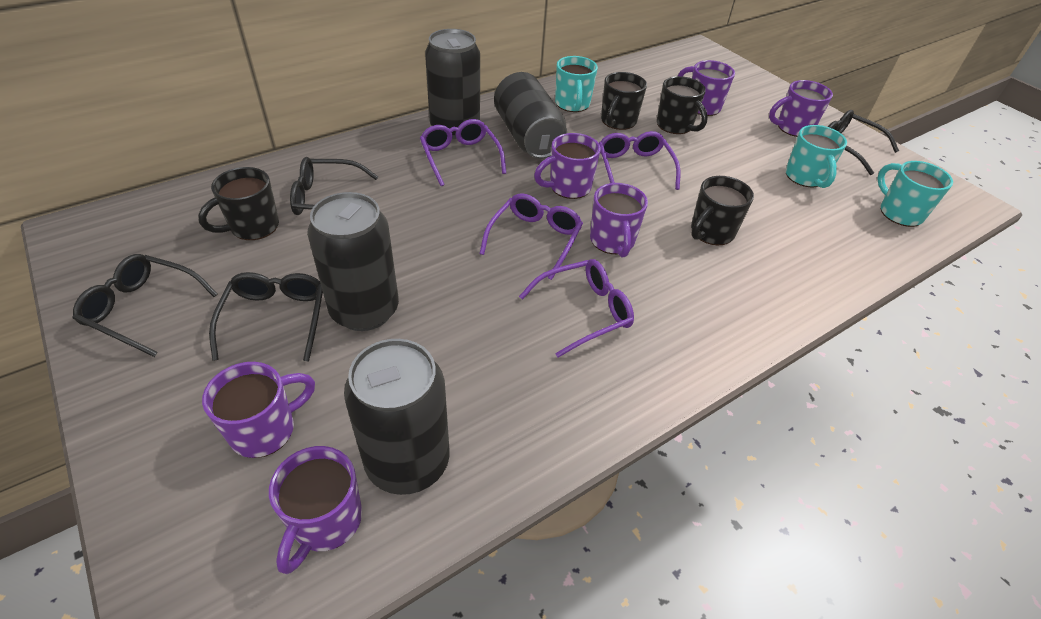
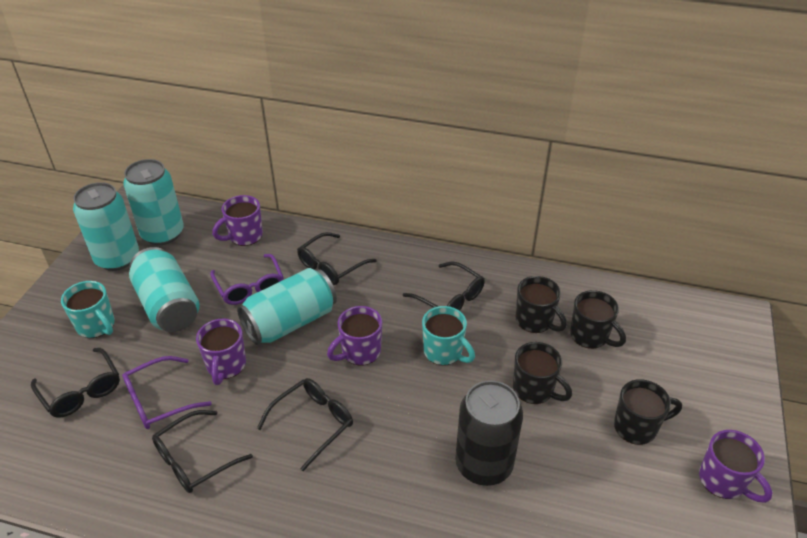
black can: [307,192,399,331] [344,339,449,495] [425,29,480,139] [494,72,567,159] = 4 -> [455,380,523,486] = 1
black glasses: [73,254,218,357] [209,272,323,362] [290,157,378,215] [828,110,899,175] = 4 -> [31,348,120,418] [152,410,253,493] [257,378,353,471] [297,232,377,285] [403,262,485,311] = 5
purple glasses: [420,119,506,186] [479,193,583,280] [519,259,634,357] [599,131,681,190] = 4 -> [122,356,212,429] [210,254,284,305] = 2
purple mug: [202,362,315,458] [269,446,362,574] [534,133,601,199] [590,183,648,257] [678,60,735,116] [769,80,833,137] = 6 -> [196,318,246,385] [212,195,263,246] [327,306,382,365] [699,430,772,503] = 4
turquoise can: none = 0 -> [73,182,139,271] [123,159,184,245] [129,247,199,332] [237,268,337,345] = 4
turquoise mug: [555,56,598,112] [786,125,847,188] [877,161,953,227] = 3 -> [61,281,115,338] [422,306,475,366] = 2

